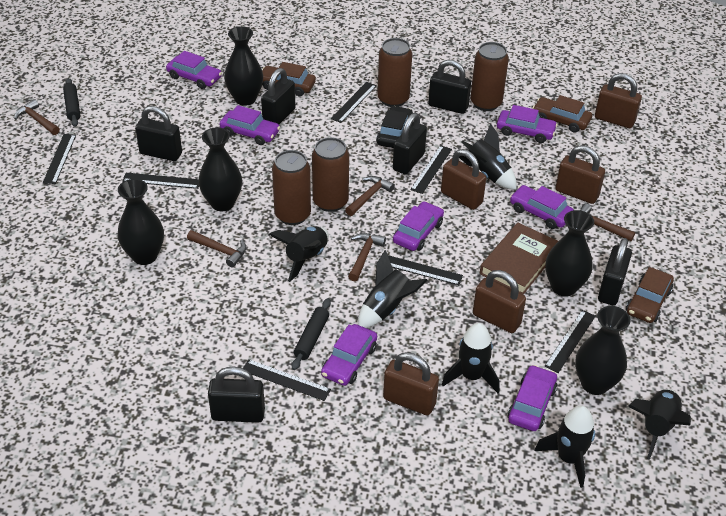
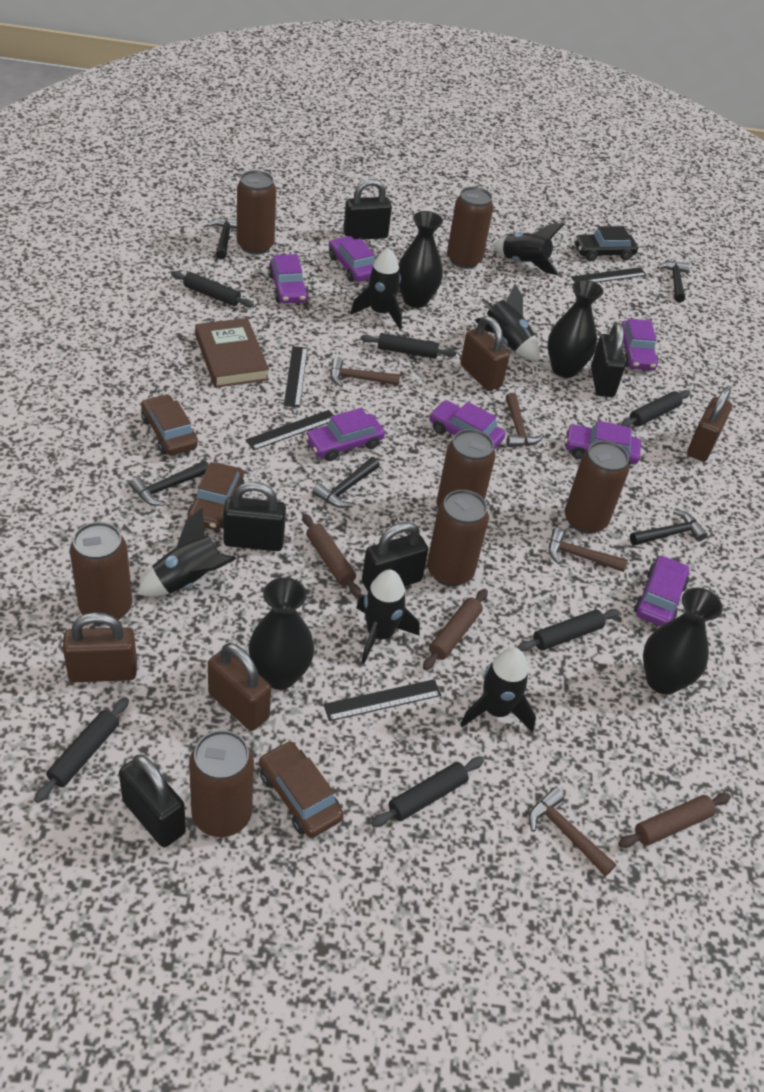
black hammer: none = 0 -> [129,461,209,506] [207,218,237,260] [312,457,380,508] [630,509,708,546] [657,261,690,302] = 5
black padlock: [135,106,182,161] [208,366,265,423] [261,68,296,124] [393,113,427,174] [428,60,471,114] [598,238,632,306] = 6 -> [119,754,186,847] [223,482,286,551] [343,179,392,240] [362,522,428,591] [591,323,625,397] = 5
black rolling pin: [63,78,80,127] [292,298,331,370] = 2 -> [34,697,129,803] [171,271,254,307] [360,333,456,359] [371,757,484,827] [517,609,620,652] [621,390,690,427] = 6
black ruler: [43,134,76,184] [122,173,199,189] [243,359,331,401] [331,82,377,123] [388,255,463,285] [410,145,452,194] [544,310,596,373] = 7 -> [246,410,333,450] [284,346,308,408] [323,679,441,721] [571,267,647,283] = 4
black vase: [118,179,164,265] [198,127,242,211] [224,26,263,106] [545,210,594,297] [575,306,630,395] = 5 -> [248,578,314,690] [399,211,443,308] [548,280,603,378] [643,588,723,695] = 4
brown can: [272,150,311,225] [312,137,349,212] [377,38,412,107] [470,42,509,111] = 4 -> [70,522,132,624] [189,730,254,837] [237,170,276,255] [427,490,489,586] [437,429,496,508] [447,187,493,269] [565,441,629,534] = 7
brown hammer: [14,99,60,135] [187,230,247,268] [345,176,395,216] [348,233,386,281] [580,204,635,241] = 5 -> [330,357,400,387] [506,393,544,447] [529,787,616,876] [549,527,628,572] = 4
brown padlock: [383,352,439,416] [441,149,486,210] [473,270,526,333] [556,145,605,204] [595,73,642,128] = 5 -> [63,612,137,682] [208,643,271,731] [460,316,510,391] [687,387,732,462] = 4
brown rolling pin: none = 0 -> [302,514,361,597] [423,589,488,670] [618,793,731,848] = 3

